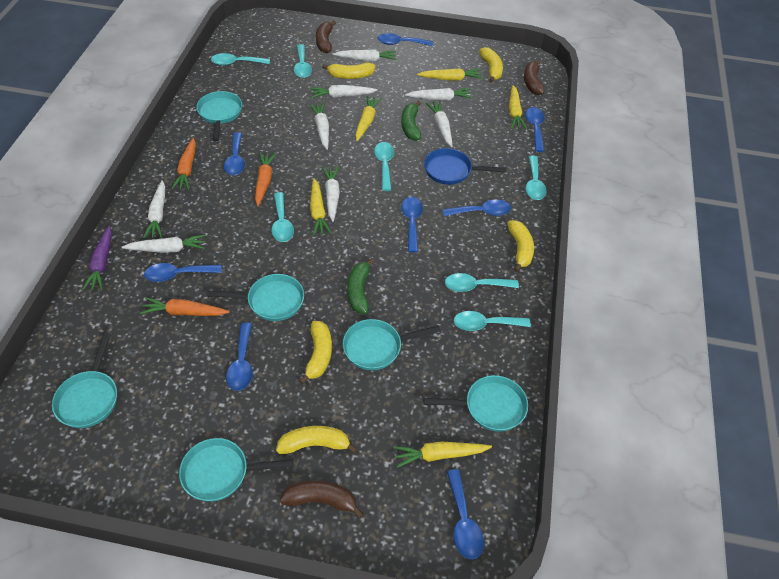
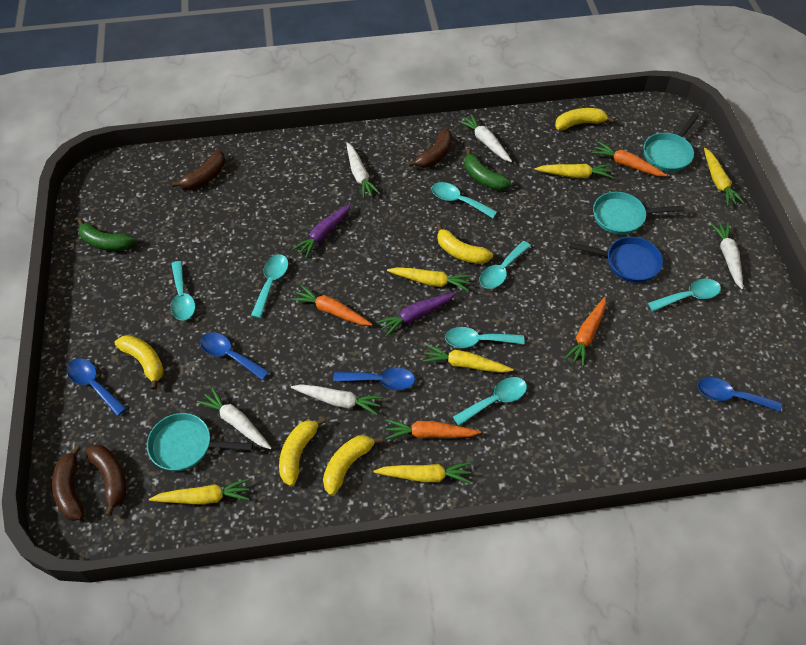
blue spoon: [144,263,222,282] [224,132,245,175] [226,323,253,391] [378,33,433,46] [401,197,423,252] [443,200,511,216] [447,469,484,559] [525,107,545,152] = 8 -> [67,358,127,416] [200,332,269,380] [333,368,415,390] [698,377,782,412] = 4
brown banana: [280,480,363,519] [316,20,336,53] [524,60,545,95] = 3 -> [52,445,84,521] [86,445,126,516] [172,150,225,189] [408,129,452,168] = 4
orange carrot: [140,297,230,316] [172,138,196,190] [255,152,276,206] = 3 -> [292,285,372,326] [386,419,481,440] [564,297,606,367] [592,142,667,176] = 4
purple carrot: [82,226,112,290] = 1 -> [292,203,351,259] [377,292,456,337] = 2
turquoise pan: [52,332,117,428] [179,438,293,502] [196,91,242,141] [207,274,304,321] [343,319,441,370] [424,375,528,432] = 6 -> [147,413,253,471] [593,192,684,235] [644,113,699,172] = 3
white carrot: [122,235,205,253] [143,180,165,239] [309,103,329,150] [310,85,377,98] [322,166,340,222] [333,49,397,61] [405,88,472,101] [426,101,453,147] = 8 -> [197,387,272,449] [291,384,383,415] [346,142,380,199] [458,114,512,162] [711,222,743,289] = 5
yellow carrot: [310,178,332,236] [355,96,382,141] [393,442,492,468] [417,68,483,81] [509,85,527,129] = 5 -> [149,478,250,505] [373,462,472,483] [387,267,472,291] [423,344,513,373] [535,164,613,178] [704,148,745,206] = 6

